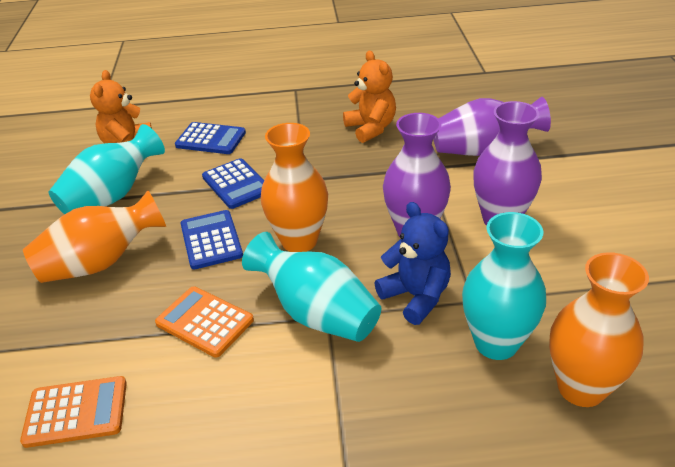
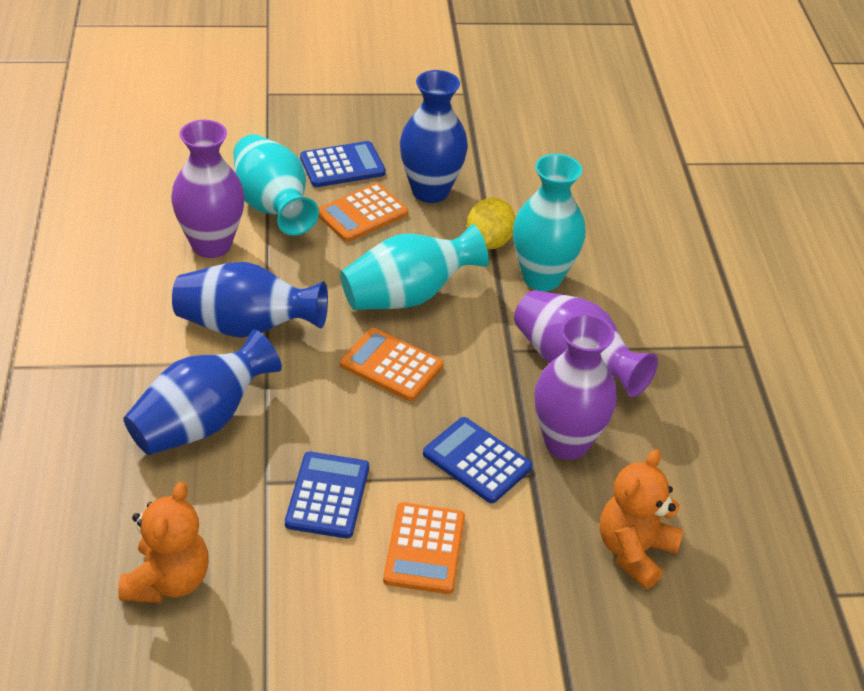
blue teddy bear: [375,202,451,325] = 1 -> none = 0
blue vase: none = 0 -> [123,330,282,455] [172,262,328,338] [400,70,468,203] = 3
orange calculator: [20,376,127,448] [155,286,254,358] = 2 -> [318,183,408,242] [340,328,443,401] [383,502,465,594] = 3
orange vase: [23,191,166,283] [261,123,328,252] [549,252,649,407] = 3 -> none = 0
yellow lemon: none = 0 -> [467,197,516,249] = 1

